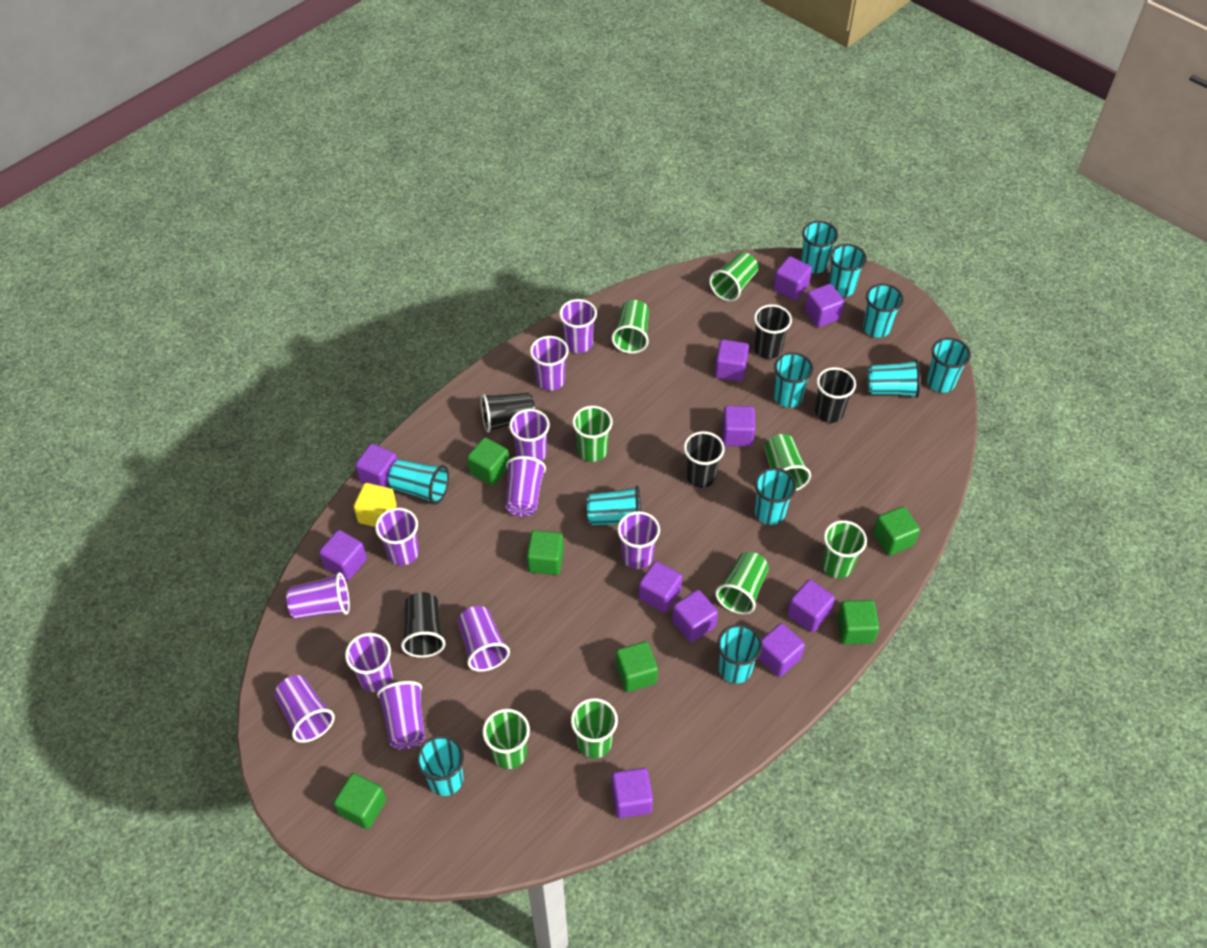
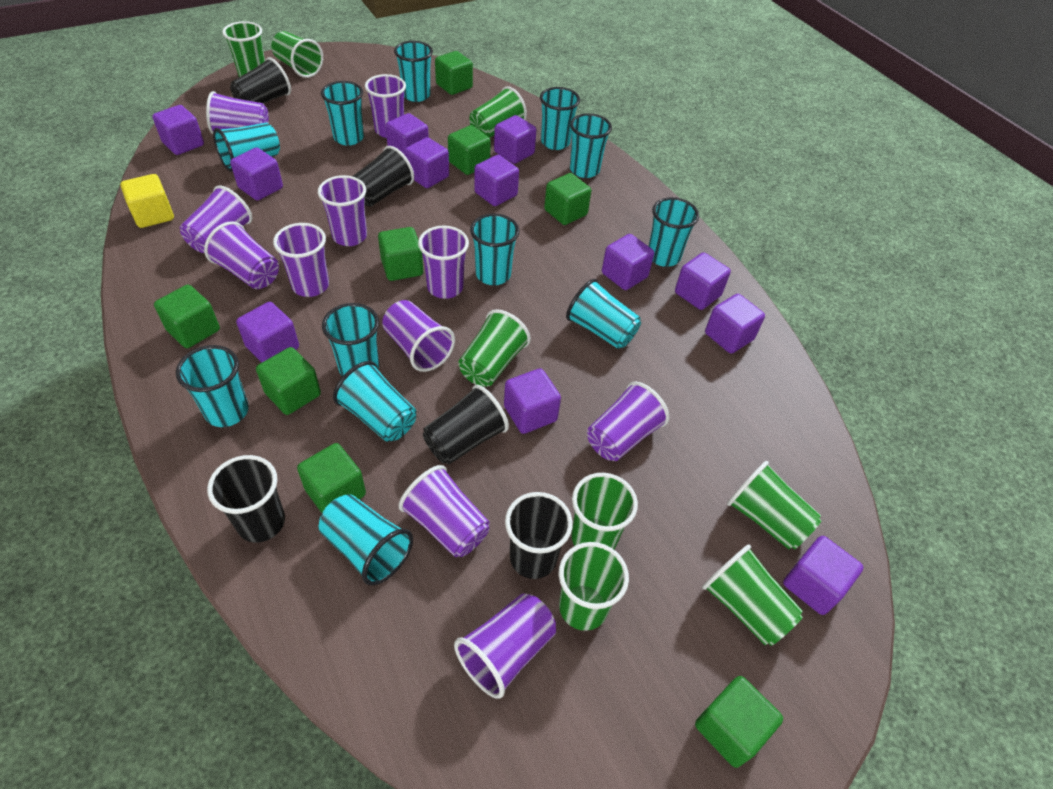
green cube: [334,773,386,829] [467,437,509,486] [527,530,564,575] [616,641,658,692] [837,600,879,644] [873,507,920,555] = 6 -> [154,285,220,348] [256,347,321,415] [297,443,366,513] [378,227,423,281] [435,51,473,95] [448,125,491,175] [544,173,591,225] [695,676,783,768] = 8
purple cube: [319,530,367,581] [355,444,397,487] [611,768,653,818] [638,561,682,613] [672,590,718,642] [715,339,749,382] [722,406,756,447] [758,623,805,677] [773,256,812,300] [787,579,835,632] [804,284,844,327] = 11 -> [152,105,204,155] [230,148,283,201] [236,302,299,363] [385,113,429,155] [404,137,449,188] [474,155,519,206] [494,115,536,164] [504,368,561,434] [602,234,654,290] [675,252,731,310] [705,294,765,354] [783,536,864,615] = 12
turquoise cup: [388,459,449,505] [416,735,464,796] [587,486,641,525] [717,624,763,684] [754,468,796,525] [774,352,813,408] [801,221,838,273] [828,244,867,297] [863,284,904,338] [867,359,920,398] [927,338,971,393] = 11 -> [176,345,249,427] [213,123,280,172] [319,494,413,586] [321,81,364,146] [322,303,379,376] [333,361,416,442] [394,41,433,102] [470,213,519,285] [540,87,580,150] [566,279,641,349] [570,113,612,178] [649,197,699,267] = 12

